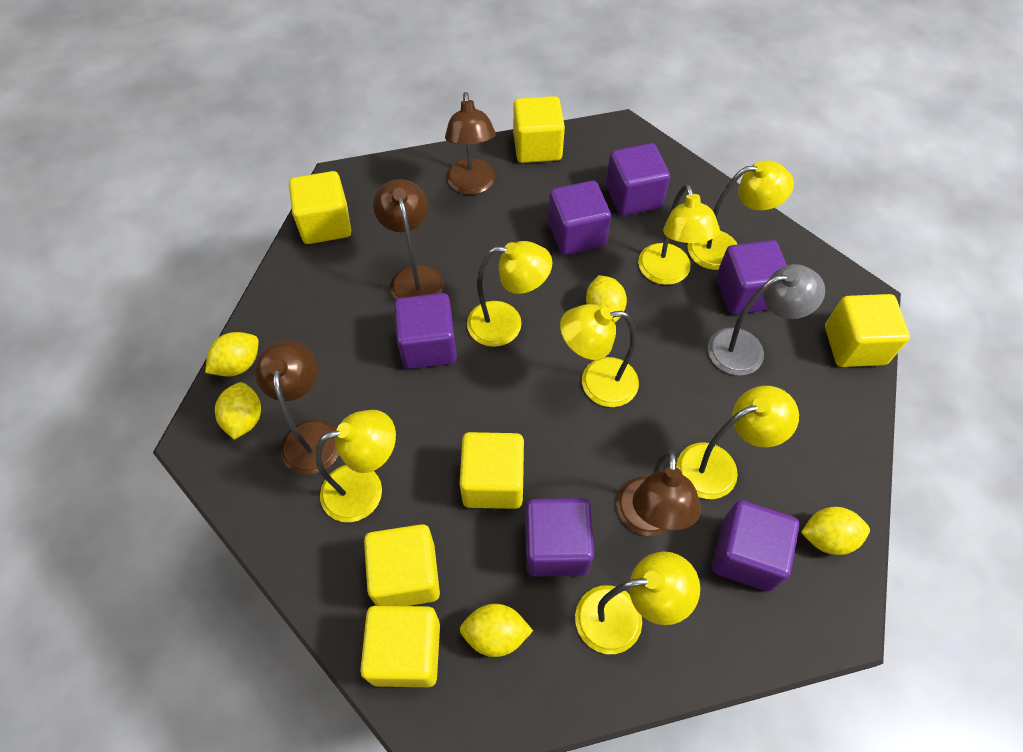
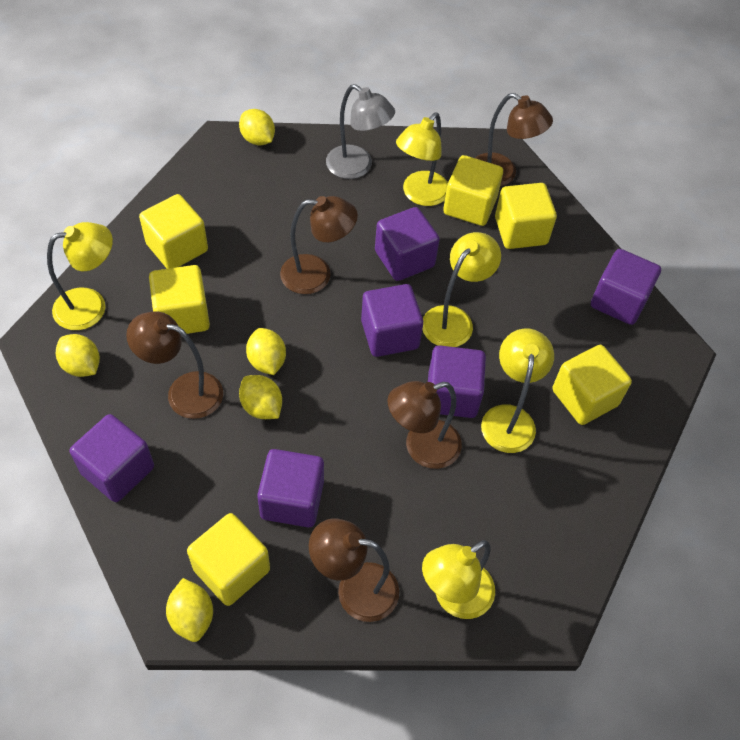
brown lamp: [255,340,339,475] [373,179,444,300] [445,92,496,195] [616,451,701,536] = 4 -> [126,311,223,419] [280,196,358,294] [309,518,399,622] [388,381,462,469] [475,93,553,186] = 5
yellow lamp: [316,410,396,522] [467,241,552,347] [560,304,639,407] [575,551,700,654] [638,184,720,285] [676,386,799,499] [688,160,794,270] = 7 -> [47,222,113,330] [396,113,448,206] [422,232,501,347] [422,540,495,619] [481,328,554,453] = 5

